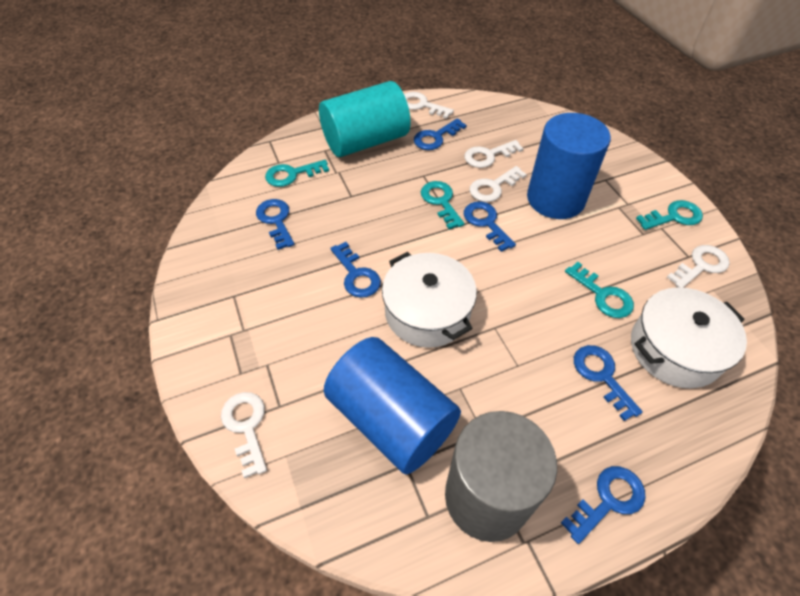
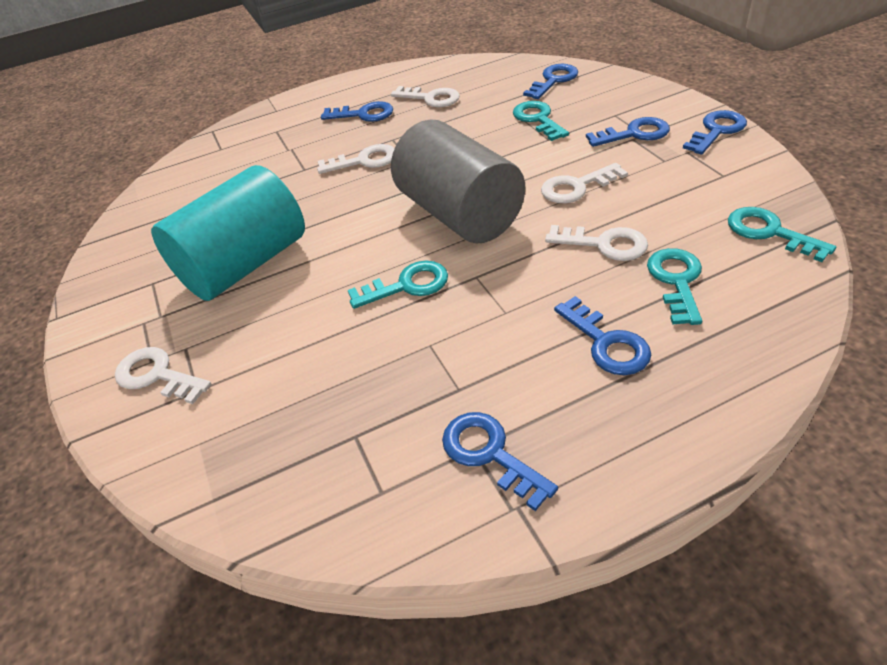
blue cylinder: [324,337,461,474] [527,113,611,219] = 2 -> none = 0
white pot: [382,252,477,348] [631,287,747,388] = 2 -> none = 0

